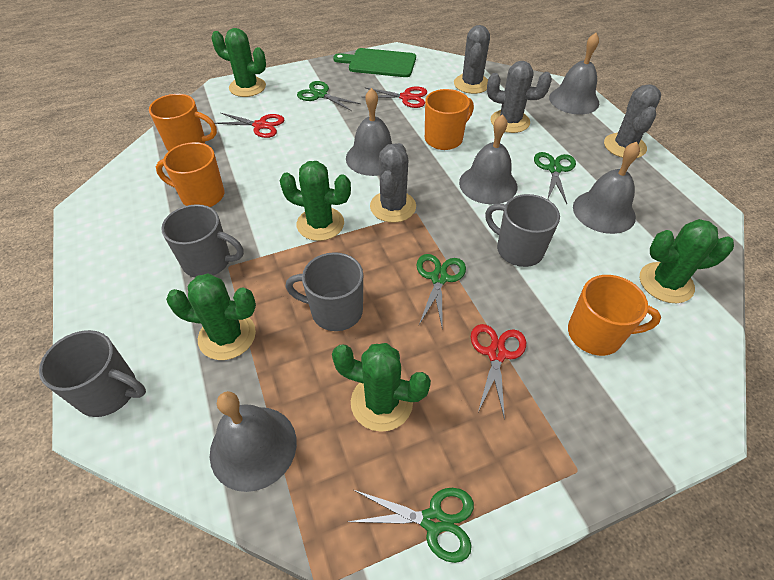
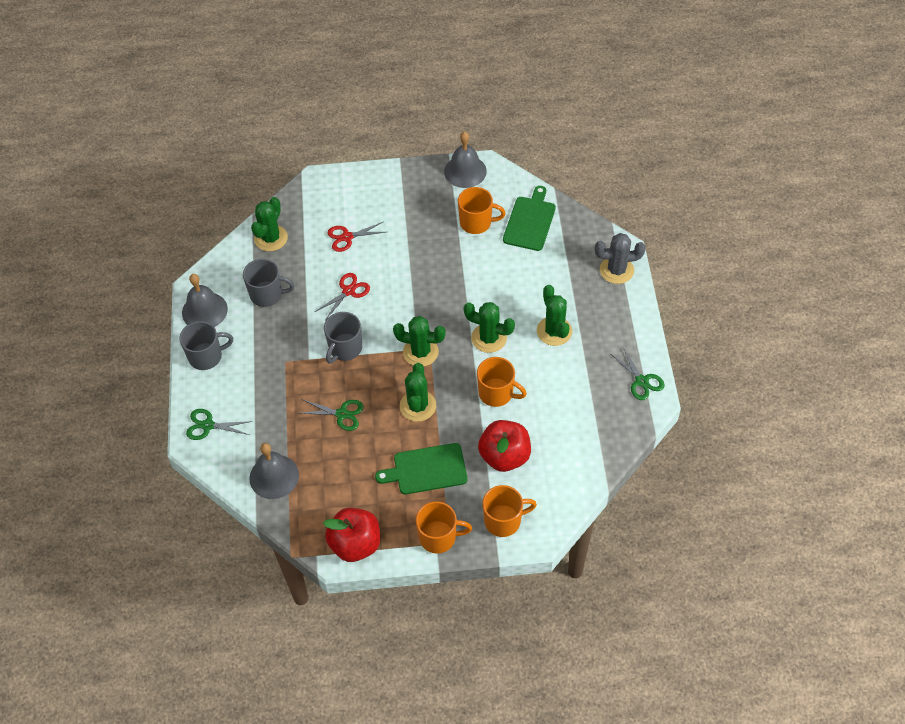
green cutting board: [333,48,416,77] = 1 -> [375,443,467,494] [503,186,556,251] = 2
green scissors: [297,81,361,111] [348,488,474,563] [416,254,466,330] [534,152,576,204] = 4 -> [186,409,253,440] [301,399,364,431] [611,347,665,400] = 3
grey bell: [210,391,297,492] [346,88,392,176] [459,114,517,204] [549,33,599,115] [573,142,640,234] = 5 -> [182,274,228,327] [249,443,299,499] [444,131,487,188] = 3
grey cactus: [370,143,416,223] [454,25,490,94] [487,61,552,133] [604,84,661,158] = 4 -> [595,233,646,284] = 1
grey mug: [39,330,146,417] [161,204,244,277] [286,252,363,331] [485,194,560,267] = 4 -> [179,321,233,370] [243,259,294,307] [324,312,362,364] = 3
red apple: none = 0 -> [323,508,380,562] [478,420,531,472] = 2
red scissors: [214,113,284,138] [361,86,427,108] [471,324,526,420] = 3 -> [315,273,370,319] [327,222,385,252] = 2

